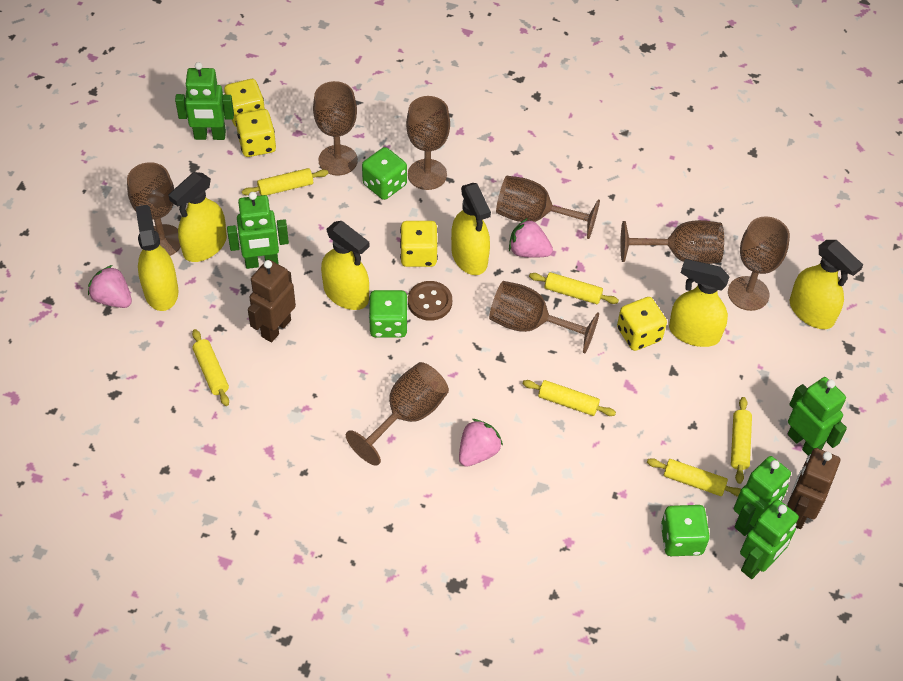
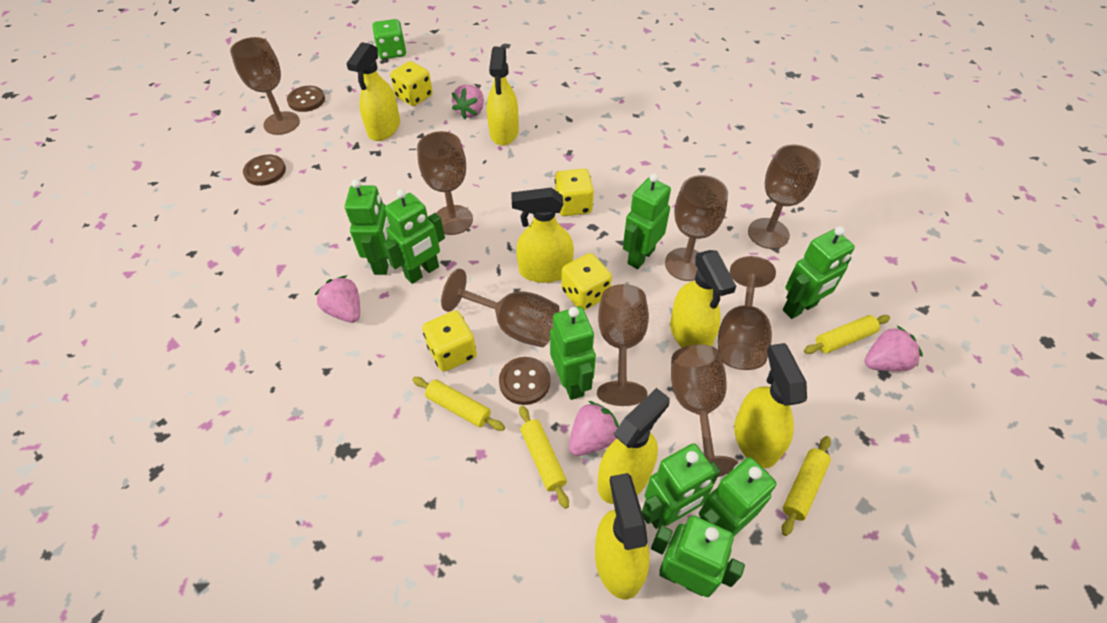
brown button: [408,281,452,321] = 1 -> [243,155,286,186] [287,86,325,112] [499,357,550,405] = 3
brown robot: [248,259,296,342] [787,448,840,529] = 2 -> none = 0
green dice: [362,147,407,200] [369,290,408,338] [661,505,710,556] = 3 -> [372,19,406,59] = 1
green robot: [175,62,234,140] [227,192,289,269] [734,456,791,536] [740,499,799,579] [788,377,847,455] = 5 -> [345,179,391,275] [383,189,445,284] [550,307,596,400] [623,173,671,269] [642,443,721,529] [651,515,745,597] [699,457,776,536] [783,226,855,319] = 8
pink strawberry: [88,265,132,308] [459,419,503,467] [509,218,553,258] = 3 -> [314,275,360,323] [452,85,484,119] [569,401,619,456] [865,326,923,371] = 4
yellow rolling pin: [192,329,229,406] [242,168,328,195] [523,380,616,416] [529,272,619,304] [647,458,741,497] [731,397,752,484] = 6 -> [412,377,505,431] [519,405,569,509] [782,436,831,536] [804,315,890,354] = 4
yellow spray bottle: [135,205,179,311] [168,172,227,262] [321,221,370,310] [451,183,491,275] [669,259,730,347] [790,240,863,329] = 6 -> [346,42,400,141] [487,47,519,146] [512,188,574,283] [595,473,650,599] [598,388,670,504] [670,250,736,348] [734,343,807,468] = 7

